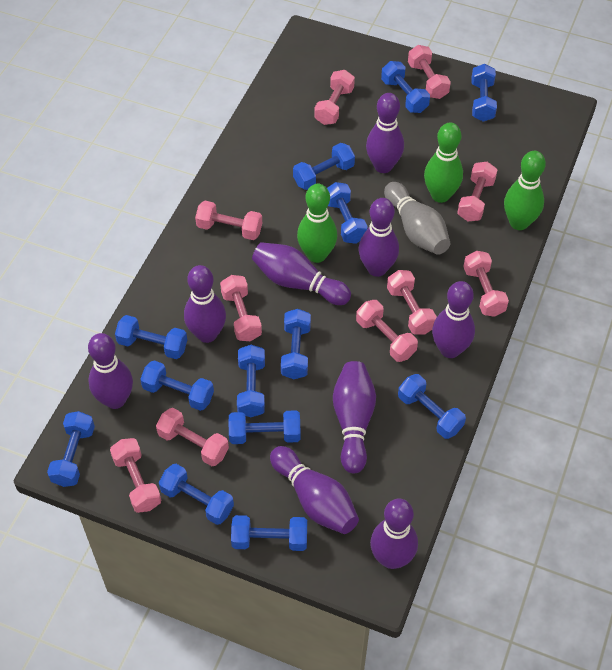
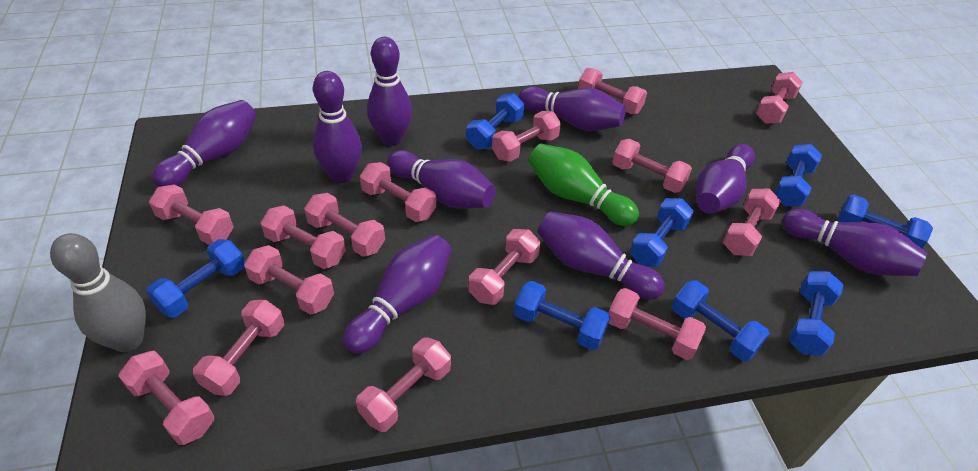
blue dumbbell: [47,411,95,487] [115,315,187,359] [140,360,214,411] [159,464,234,525] [229,410,301,444] [231,515,307,551] [237,345,265,417] [281,309,311,379] [293,143,355,190] [327,182,368,244] [381,61,430,113] [398,374,466,439] [471,64,497,122] = 13 -> [146,239,245,318] [466,93,524,149] [514,281,610,350] [630,198,694,267] [672,280,770,361] [774,144,822,207] [789,271,843,356] [838,195,933,248] = 8
green bowling pin: [297,184,337,263] [424,123,463,203] [504,151,546,230] = 3 -> [528,144,639,226] = 1
pink dumbbell: [110,438,161,513] [156,408,229,466] [195,201,262,240] [220,275,262,341] [314,70,355,125] [356,300,418,362] [387,270,437,335] [408,45,451,99] [457,162,497,221] [463,251,509,317] = 10 -> [119,351,214,445] [149,184,234,245] [193,300,284,396] [244,245,334,315] [261,205,346,269] [304,193,385,257] [356,338,451,432] [360,162,436,222] [468,229,540,305] [492,111,561,162] [578,68,647,114] [608,288,706,360] [612,139,692,193] [723,189,781,256] [756,72,803,124] = 15

